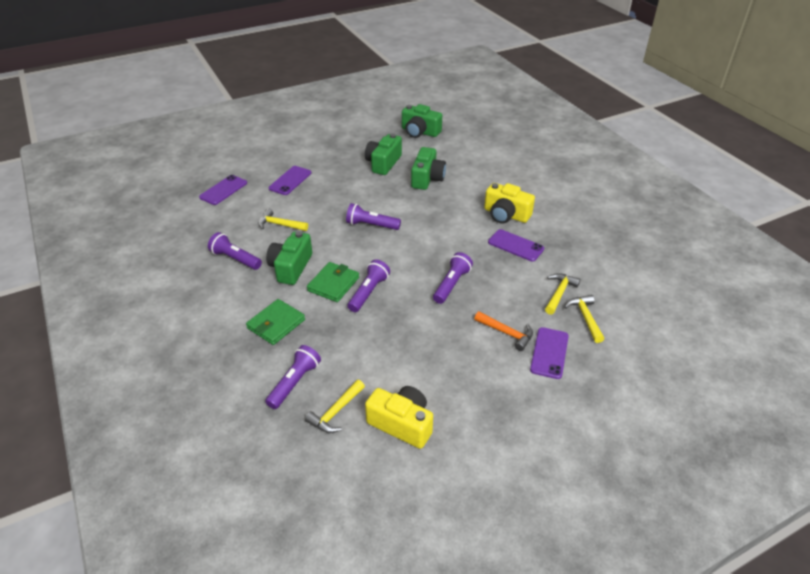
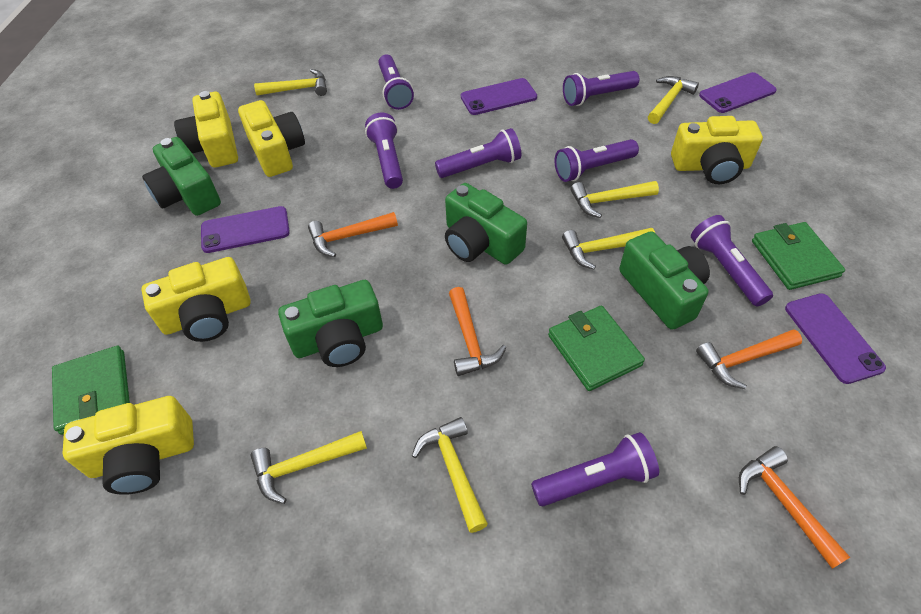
green wallet: [246,299,305,345] [307,262,359,302] = 2 -> [52,346,130,435] [548,305,645,391] [752,222,845,290] = 3
orange hammer: [474,311,533,351] = 1 -> [308,212,398,257] [449,287,507,376] [696,329,802,389] [739,446,850,569] = 4
purple flashlight: [208,232,262,270] [265,345,321,409] [346,203,401,230] [348,260,390,312] [433,252,473,304] = 5 -> [365,113,403,189] [378,54,414,110] [435,128,521,178] [531,432,659,506] [555,139,639,182] [563,71,639,106] [691,215,773,307] = 7
yellow camera: [365,386,433,449] [484,183,535,224] = 2 -> [63,396,194,495] [141,257,250,342] [174,91,238,168] [238,100,305,177] [671,116,763,184] = 5
yellow hammer: [258,209,308,231] [305,380,365,433] [545,273,580,315] [564,295,604,343] = 4 -> [250,431,367,504] [254,69,327,96] [412,417,488,533] [562,228,655,269] [570,181,659,218] [648,76,699,124] = 6

